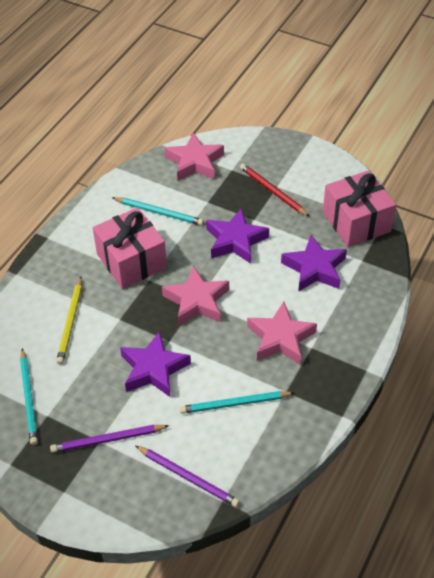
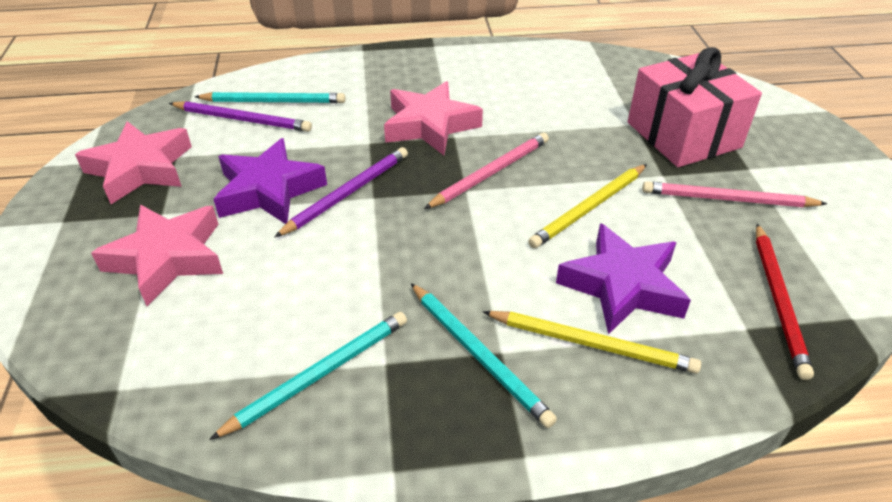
pink gift: [93,207,167,289] [323,170,396,247] = 2 -> [628,47,762,167] = 1
pink pencil: none = 0 -> [424,133,549,209] [642,181,827,207] = 2
purple star: [120,331,191,397] [206,208,269,264] [281,235,347,292] = 3 -> [213,138,327,224] [556,223,691,335] = 2
yellow pencil: [56,277,82,364] = 1 -> [483,311,701,374] [528,164,647,248] = 2

